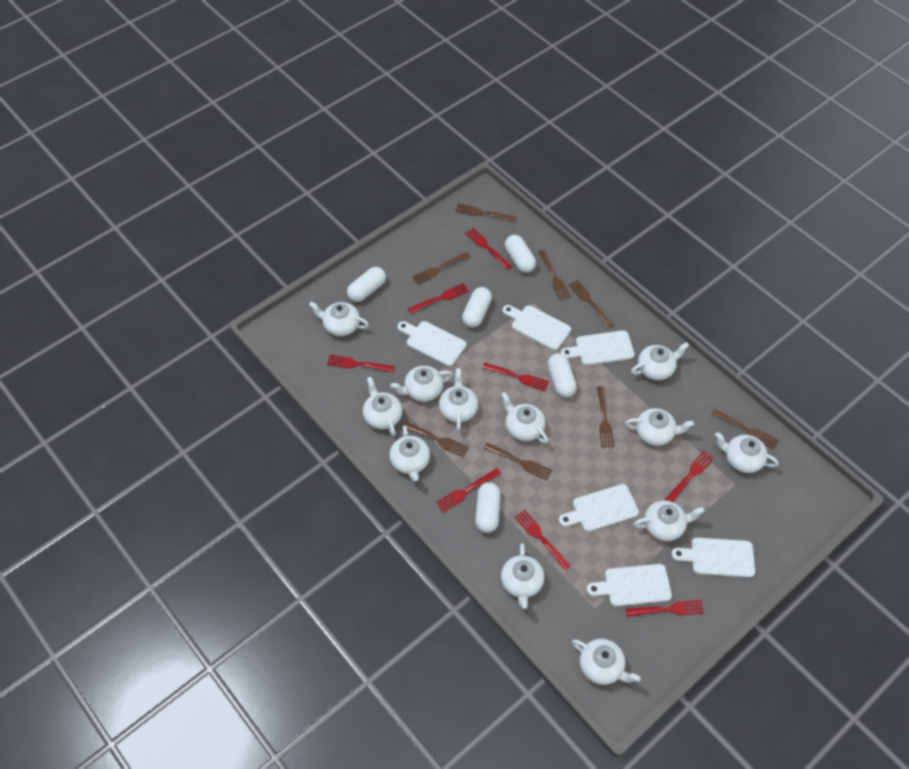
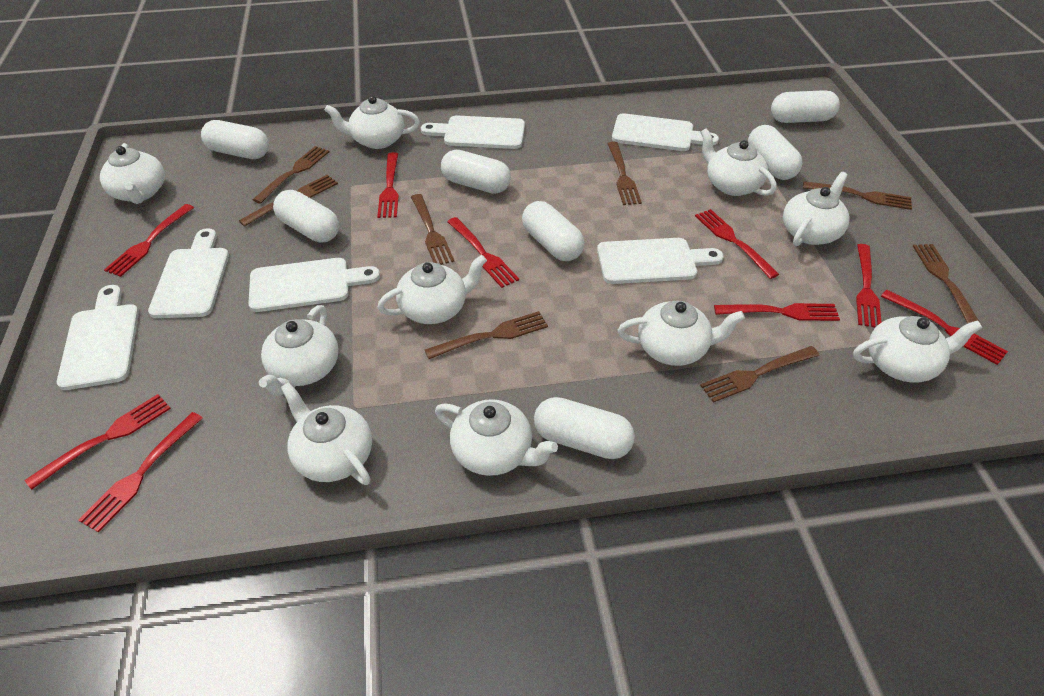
red fork: [327,355,395,372] [408,283,469,314] [436,468,501,512] [465,228,512,270] [482,362,549,391] [514,509,571,570] [626,600,704,617] [665,450,714,502] = 8 -> [25,394,171,490] [78,412,203,533] [104,204,194,277] [377,152,399,218] [447,217,519,288] [695,209,779,279] [714,303,840,321] [856,244,881,328] [881,290,1008,365] = 9
white capsule: [347,267,386,302] [462,287,492,328] [475,482,501,533] [505,235,536,273] [548,353,577,398] = 5 -> [201,120,269,159] [273,190,339,243] [441,150,511,194] [522,201,585,261] [534,397,635,459] [748,125,803,180] [771,90,840,123] = 7
white teapot: [309,302,369,336] [363,377,402,436] [390,425,430,482] [391,366,453,402] [439,368,478,431] [501,392,548,444] [501,543,544,609] [572,639,641,685] [625,408,694,446] [631,342,689,380] [634,500,704,541] [715,432,779,473] = 12 -> [100,143,165,204] [259,305,339,396] [281,382,372,485] [324,95,420,149] [377,255,487,324] [435,399,558,476] [618,301,745,366] [700,128,776,196] [783,172,849,246] [853,316,982,383] = 10

